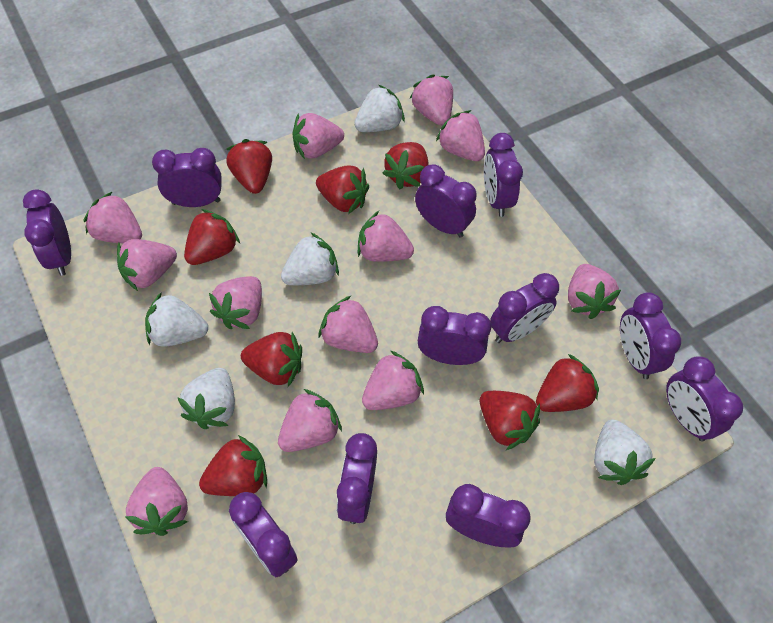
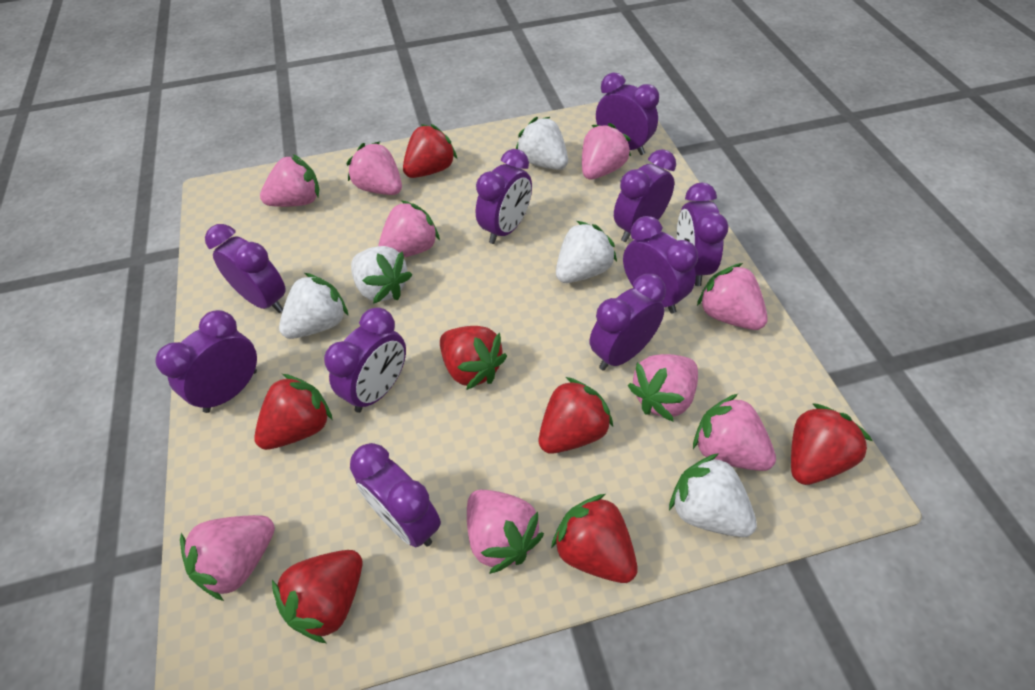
pink strawberry: [84,192,142,244] [117,239,177,291] [125,467,188,536] [209,276,262,329] [278,389,342,452] [292,113,344,159] [319,295,378,353] [358,211,414,262] [362,351,424,410] [410,74,453,126] [436,110,485,161] [568,264,621,319] = 12 -> [180,515,275,601] [260,154,319,207] [346,141,402,195] [378,200,440,257] [467,490,544,574] [582,123,631,180] [628,354,698,421] [693,393,776,471] [697,263,768,330] = 9
purple clock: [23,189,71,276] [152,148,222,207] [229,492,297,577] [337,433,377,524] [415,164,477,238] [418,306,491,365] [446,484,531,547] [484,133,523,217] [490,273,559,343] [620,292,681,379] [666,356,743,441] = 11 -> [155,310,257,413] [205,224,286,313] [324,307,406,413] [350,443,441,547] [476,149,532,244] [590,274,666,371] [596,72,659,155] [614,149,676,242] [623,216,698,314] [677,182,728,286] = 10
red strawberry: [184,209,240,265] [199,435,267,496] [226,139,272,194] [241,332,302,387] [316,165,369,214] [383,142,428,189] [480,391,540,450] [536,354,599,412] = 8 -> [254,374,333,450] [272,550,362,643] [403,124,457,178] [440,326,507,390] [539,377,613,454] [551,494,637,583] [791,403,873,485] = 7

